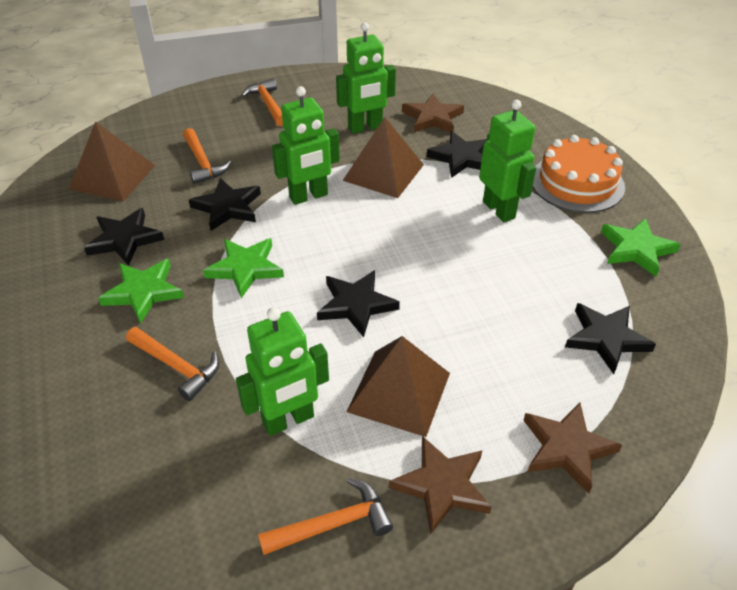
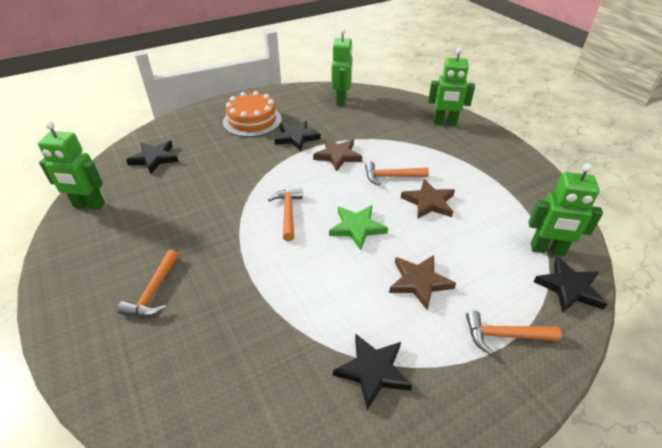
black star: [84,208,164,266] [189,178,261,231] [317,270,400,337] [427,131,487,178] [565,303,656,374] = 5 -> [126,141,179,174] [274,121,321,151] [333,333,412,410] [533,256,607,312] = 4
brown pyramid: [69,121,155,201] [343,117,424,198] [347,336,450,437] = 3 -> none = 0
green star: [98,259,184,324] [203,238,284,298] [601,218,681,277] = 3 -> [329,205,388,250] = 1

